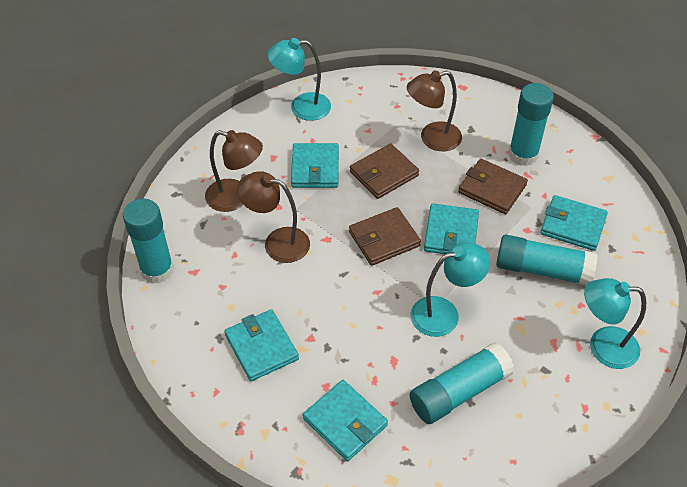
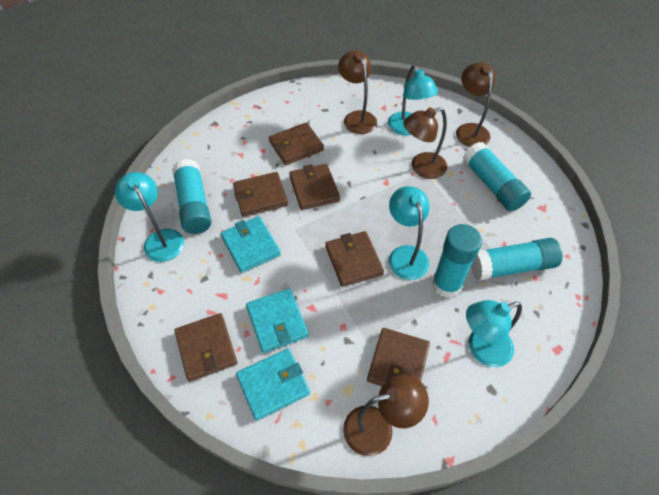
brown lamp: [205,130,263,212] [237,171,310,263] [407,71,462,151] = 3 -> [338,50,377,134] [343,375,429,456] [403,107,447,179] [456,62,495,147] = 4
brown wallet: [349,207,421,266] [350,143,419,199] [458,159,528,214] = 3 -> [174,313,237,382] [233,172,288,217] [269,122,324,165] [289,164,340,210] [326,231,384,287] [367,328,430,386] = 6
turquoise lamp: [267,38,331,121] [411,242,490,337] [584,278,646,369] = 3 -> [115,172,184,262] [388,65,438,136] [389,186,430,280] [466,300,522,367] = 4
turquoise wallet: [224,309,299,381] [291,143,339,188] [303,380,388,461] [424,203,479,254] [540,195,608,251] = 5 -> [221,216,281,273] [236,348,310,421] [246,288,309,353] = 3

